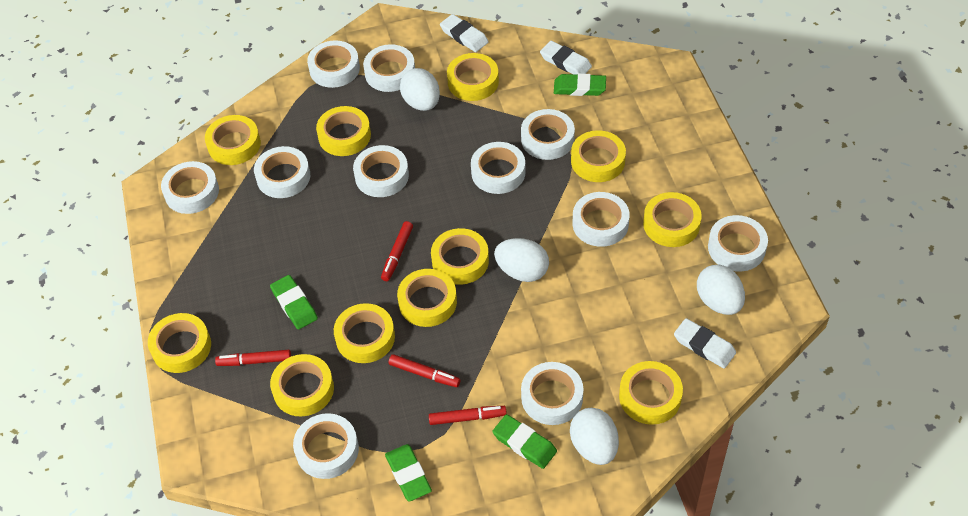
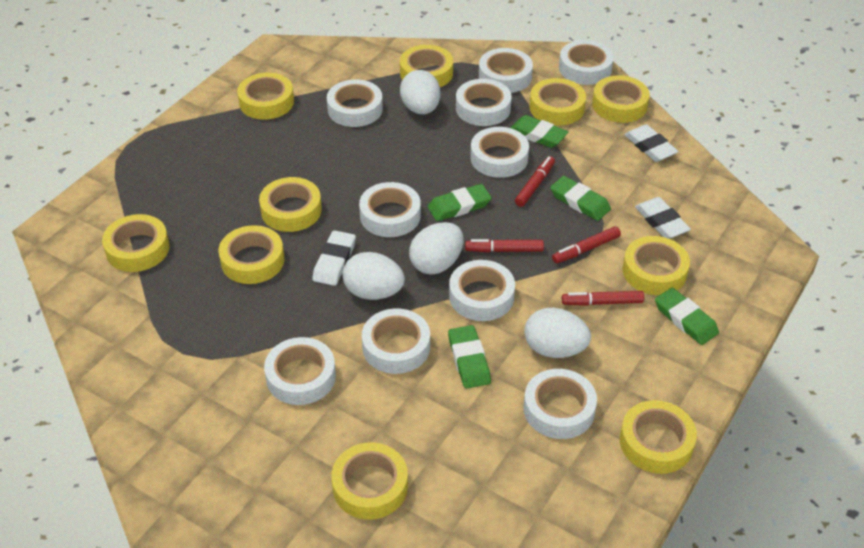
green eraser: [270,275,318,330] [385,444,432,502] [492,414,557,469] [554,73,606,96] = 4 -> [428,184,491,221] [448,325,491,389] [511,115,568,148] [550,176,611,221] [655,288,719,345] = 5
white tape: [161,161,219,214] [254,146,310,198] [293,413,359,479] [307,40,360,88] [353,145,409,197] [363,44,415,92] [471,142,526,194] [521,109,575,160] [521,362,584,425] [573,192,630,247] [708,215,768,271] = 11 -> [264,337,336,405] [327,79,383,127] [359,182,421,237] [362,308,430,374] [449,260,515,321] [456,79,512,126] [470,127,529,178] [479,48,533,93] [524,369,597,439] [559,40,614,85] = 10
yellow tape: [148,313,211,373] [205,115,261,165] [270,354,334,417] [316,106,371,156] [334,303,395,363] [397,269,457,327] [431,228,489,285] [447,53,499,101] [571,130,626,182] [619,361,683,425] [643,192,702,247] = 11 -> [102,214,170,272] [218,225,284,284] [237,73,294,120] [259,177,322,232] [331,442,408,520] [400,45,453,87] [529,78,586,126] [592,75,650,123] [620,400,697,474] [622,236,690,295] = 10

